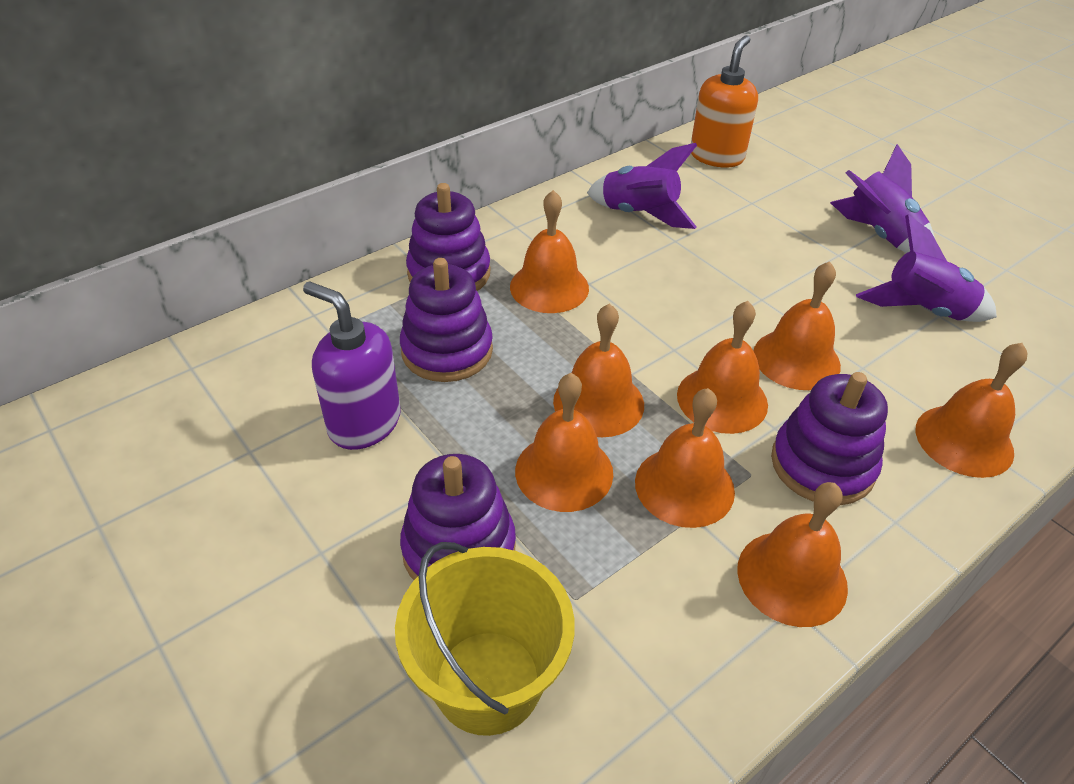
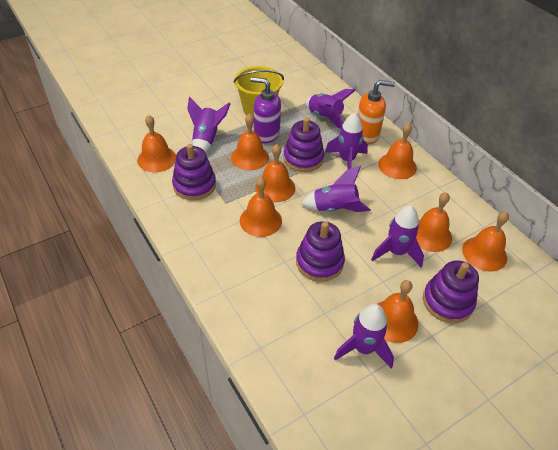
purple rocket: [587,143,697,229] [830,144,935,253] [856,215,997,322] = 3 -> [187,97,231,153] [301,166,371,212] [306,89,356,129] [325,113,368,169] [334,304,394,368] [371,206,424,267] = 6

